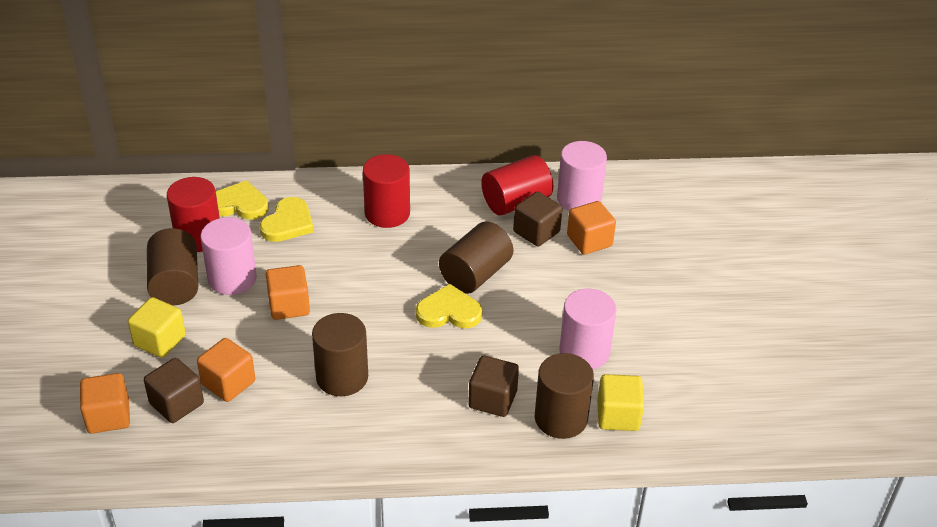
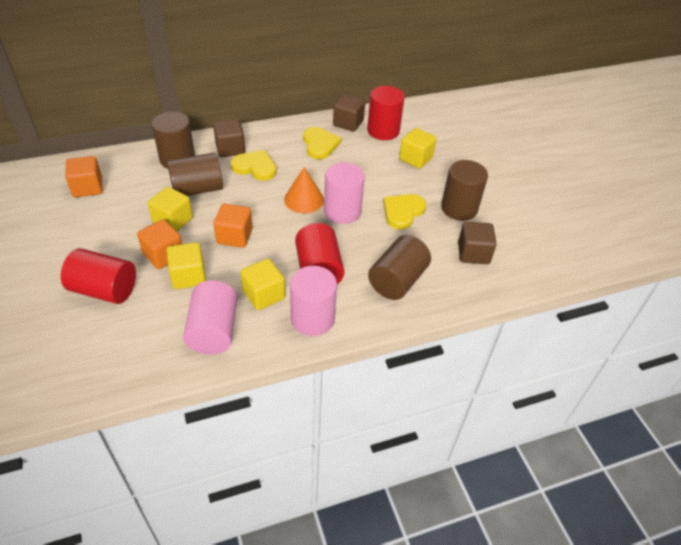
orange cone: none = 0 -> [284,167,324,213] = 1
orange cube: [80,373,130,434] [197,338,255,402] [266,265,310,320] [567,201,616,255] = 4 -> [65,156,102,197] [137,220,182,269] [213,204,253,248] = 3
yellow cube: [128,297,186,358] [597,374,644,431] = 2 -> [148,187,193,231] [167,242,206,289] [241,258,285,310] [399,128,437,169] = 4

